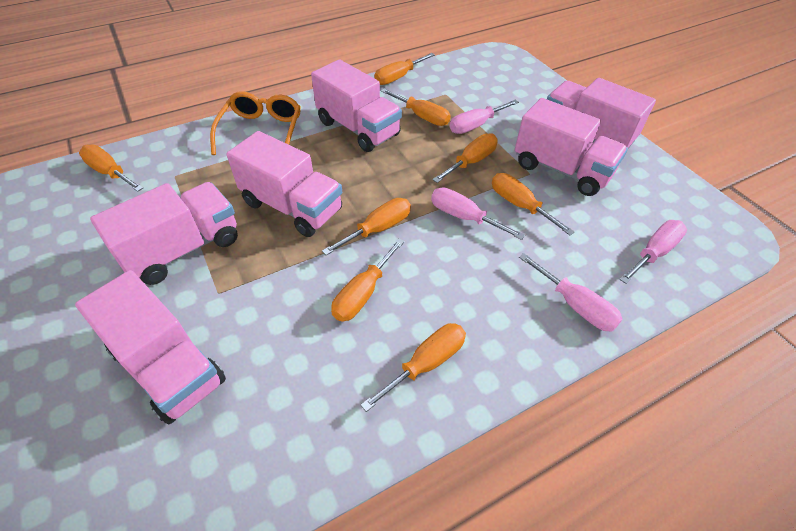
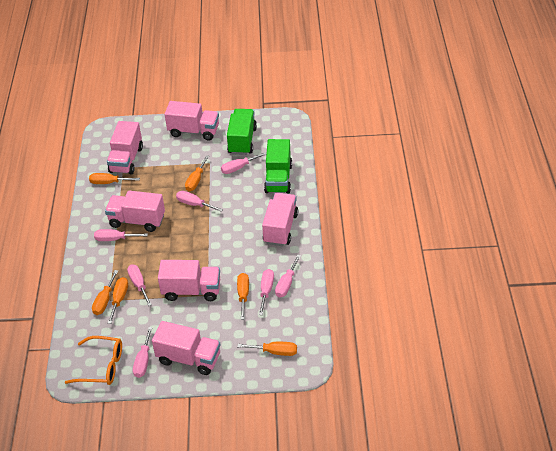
green truck: none = 0 -> [227,109,257,155] [264,139,292,193] = 2
orange screwdriver: [79,145,143,192] [322,198,411,255] [331,238,405,322] [361,323,466,412] [374,53,435,85] [381,88,451,126] [432,133,498,183] [492,173,574,235] = 8 -> [89,173,140,184] [92,270,118,315] [108,277,128,324] [185,155,209,191] [237,273,249,320] [237,342,297,356] = 6
pink screwdriver: [431,187,525,240] [450,100,519,134] [519,253,623,332] [619,220,687,284] = 4 -> [94,229,148,241] [127,264,152,306] [133,327,153,378] [176,191,223,212] [221,152,267,174] [259,269,274,315] [275,255,301,297] = 7

